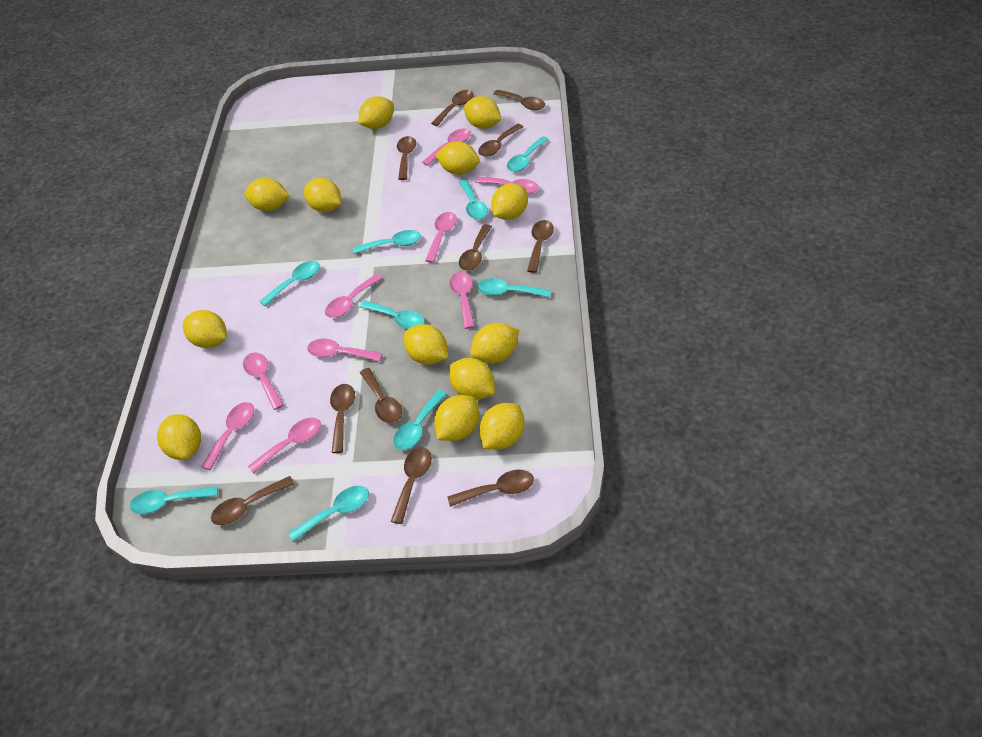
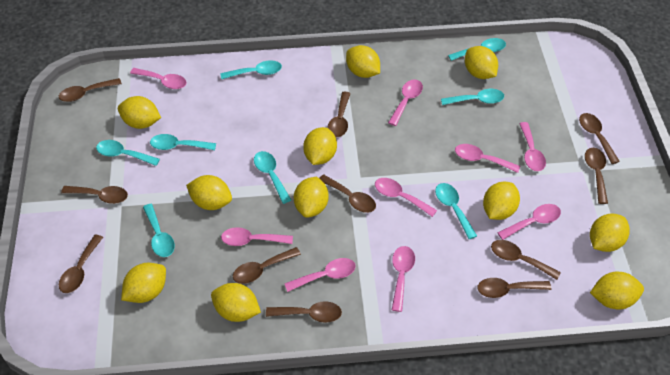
turquoise spoon: [130,486,218,514] [259,261,320,306] [288,486,369,542] [353,230,421,254] [360,300,425,329] [393,390,447,450] [459,179,488,220] [477,278,551,298] [507,136,549,172] = 9 -> [96,140,160,166] [143,204,175,257] [150,134,216,150] [221,60,282,79] [254,151,291,204] [435,183,477,239] [441,89,504,105] [448,38,506,61] = 8
yellow lemon: [157,414,201,460] [183,310,227,348] [244,178,290,211] [304,178,341,212] [358,96,394,129] [404,324,448,365] [434,395,479,441] [435,141,480,175] [449,358,495,400] [464,96,501,129] [470,323,519,364] [479,403,524,449] [491,183,528,220] = 13 -> [118,96,161,129] [121,263,166,303] [186,175,232,210] [211,283,261,322] [294,177,329,218] [303,127,337,165] [346,45,380,78] [465,46,498,79] [483,182,520,220] [590,214,630,252] [590,272,644,310] = 11

